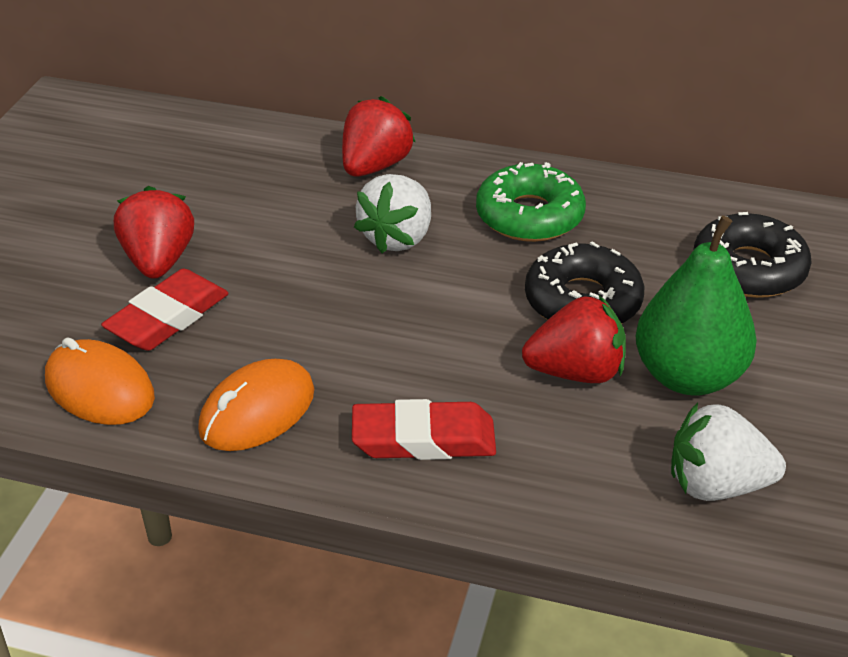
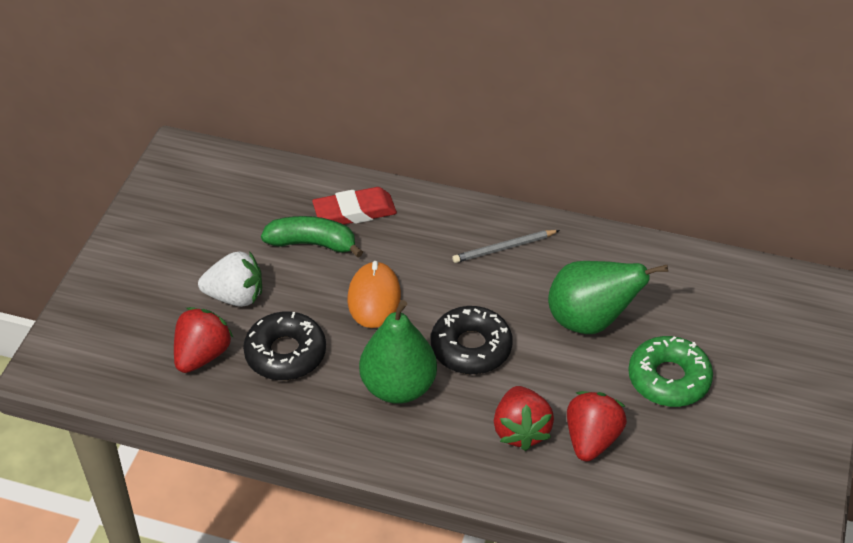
green banana: none = 0 -> [261,216,363,257] = 1
green pear: [636,216,757,396] = 1 -> [359,300,437,404] [548,261,668,334] = 2
grey pencil: none = 0 -> [452,230,560,263] = 1
orange mouse: [45,337,155,425] [198,359,314,451] = 2 -> [348,261,401,328] = 1
red eraser: [101,269,229,351] [352,399,496,460] = 2 -> [312,187,397,225] = 1
white strawberry: [354,174,431,253] [671,403,786,501] = 2 -> [198,251,262,307] = 1

